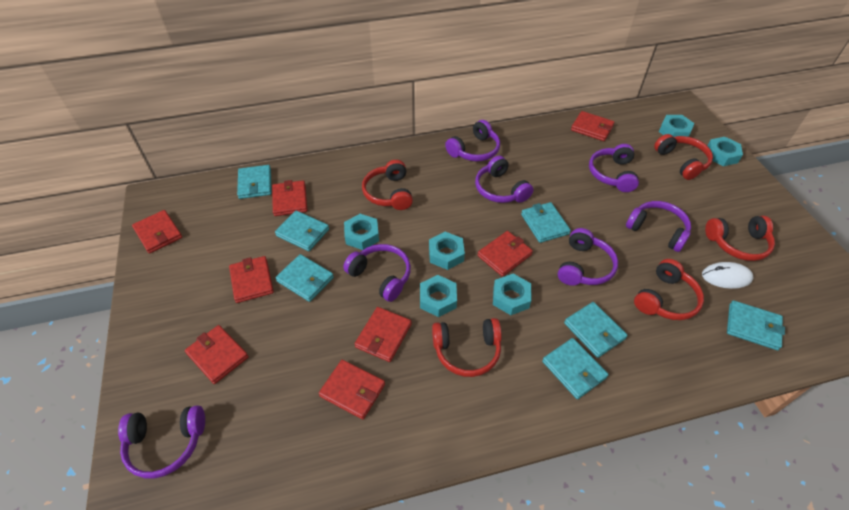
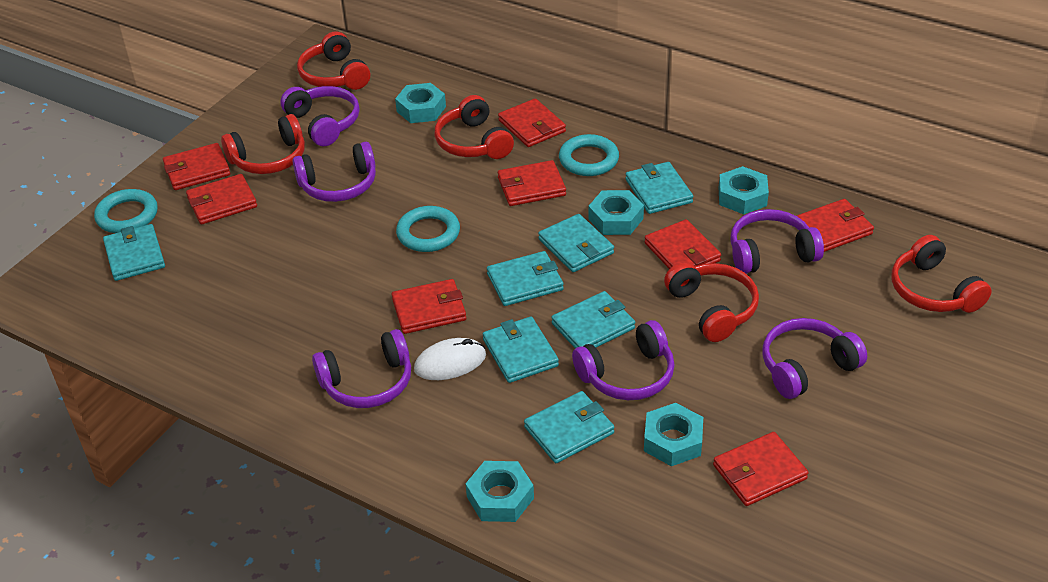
purple headphones: [118,405,205,479] [343,244,411,302] [445,120,500,161] [475,156,533,203] [558,228,618,286] [589,144,639,192] [626,201,691,252] = 7 -> [280,86,360,146] [293,142,376,202] [312,329,411,408] [572,320,675,400] [730,209,824,274] [762,318,867,399] = 6
turquoise nut: [344,214,379,250] [420,275,457,317] [429,232,465,270] [493,274,531,315] [659,115,694,137] [707,137,743,166] = 6 -> [395,83,446,123] [465,461,534,522] [588,190,644,235] [644,403,703,466] [719,166,769,214] = 5
turquoise ring: none = 0 -> [94,189,158,233] [396,206,460,252] [559,134,619,176] = 3

